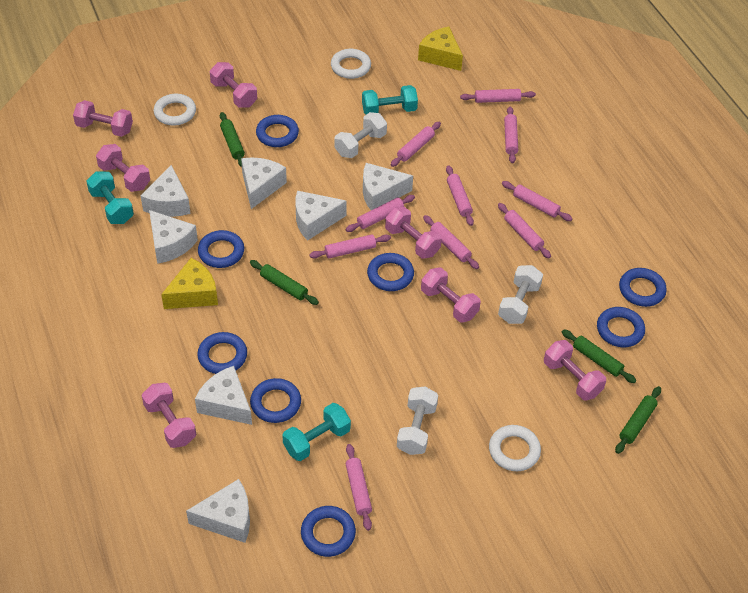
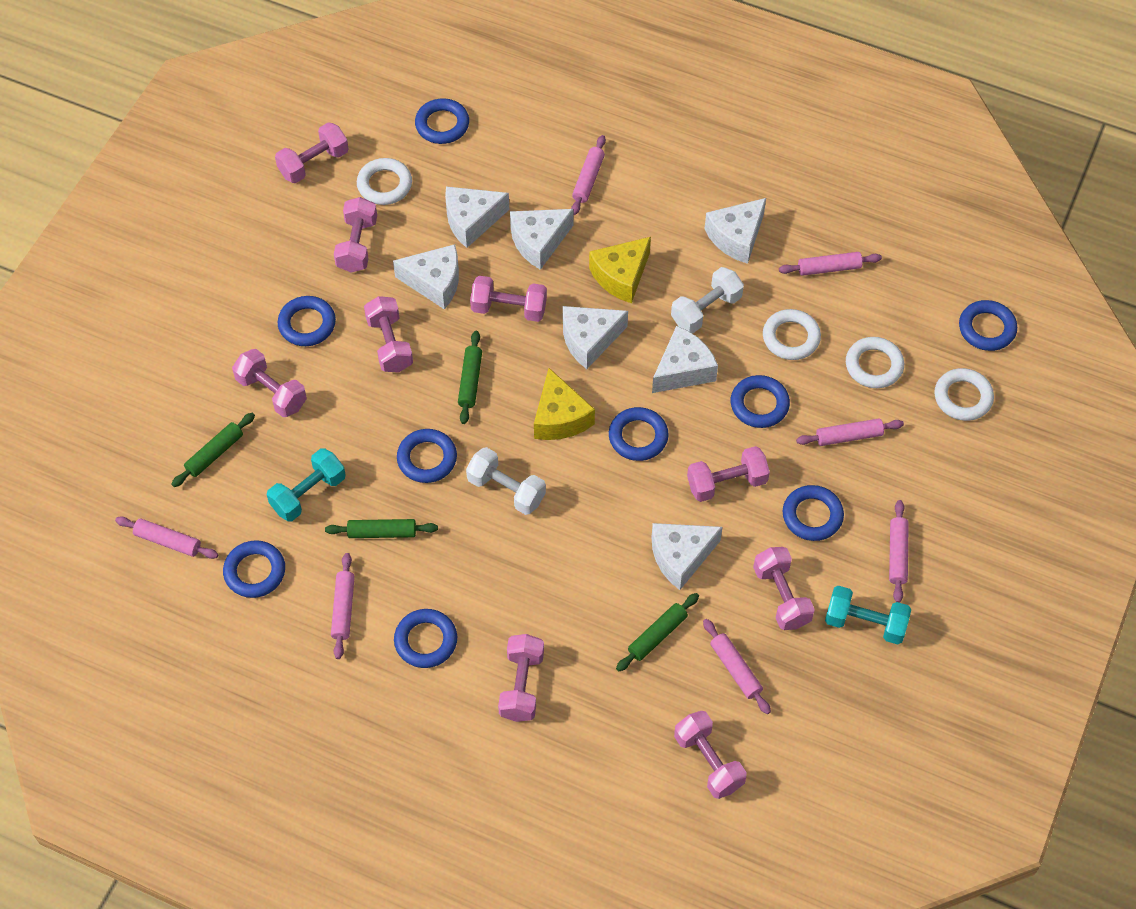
blue ring: [197,332,247,374] [198,230,244,268] [250,378,301,423] [256,115,299,147] [301,506,356,557] [367,253,414,291] [597,307,645,347] [619,268,667,307] = 8 -> [223,540,285,598] [278,296,336,346] [394,609,457,668] [397,429,457,483] [415,98,469,144] [609,407,669,461] [731,375,790,428] [783,485,844,541] [959,300,1017,351] = 9
pink dumbbell: [73,100,133,137] [96,144,150,192] [142,383,196,448] [210,62,257,108] [385,207,442,259] [421,267,481,323] [544,340,606,400] = 7 -> [232,349,307,417] [275,122,349,183] [334,197,377,273] [364,296,413,373] [470,276,547,322] [498,634,544,722] [674,711,747,799] [687,446,770,502] [753,547,815,630] = 9
pink rolling pin: [309,234,391,259] [346,195,415,232] [346,444,372,531] [391,122,441,167] [423,215,479,269] [446,165,474,226] [460,89,536,103] [498,203,551,258] [502,181,573,221] [504,106,518,163] = 10 -> [115,516,218,559] [331,553,355,659] [571,135,606,215] [703,619,771,714] [779,252,882,276] [796,418,904,446] [889,500,909,603] = 7
turquoise dumbbell: [86,171,134,224] [282,403,351,461] [362,85,418,115] = 3 -> [267,448,346,521] [825,586,911,645] = 2
white dumbbell: [334,112,387,158] [397,387,438,455] [498,265,543,324] = 3 -> [466,447,546,515] [671,267,744,333] = 2
white ring: [154,94,196,126] [331,49,371,79] [489,425,541,471] = 3 -> [357,158,412,205] [763,309,821,360] [846,337,904,388] [934,368,994,421] = 4

